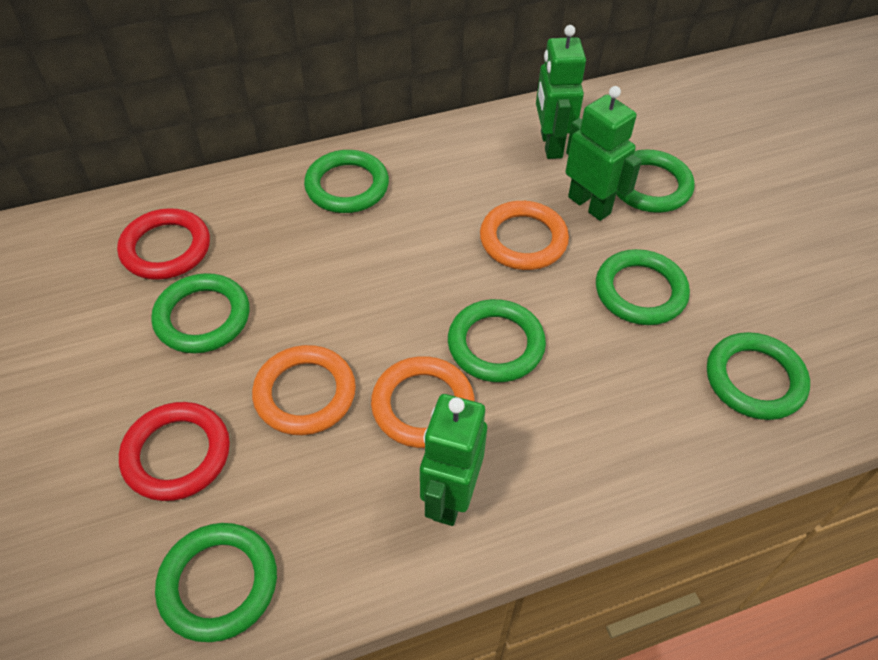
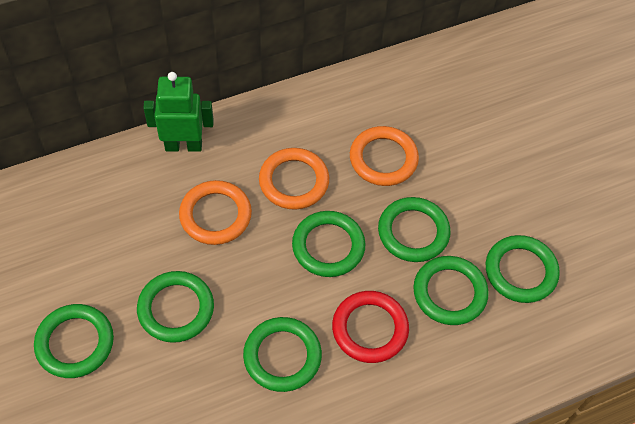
green robot: [420,394,487,526] [536,25,586,159] [566,86,642,221] = 3 -> [143,72,214,152] = 1
red ring: [117,208,210,280] [119,402,230,501] = 2 -> [332,291,409,363] = 1

